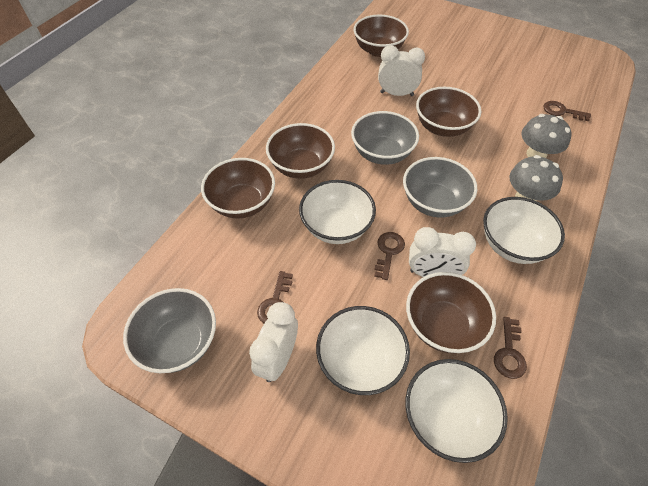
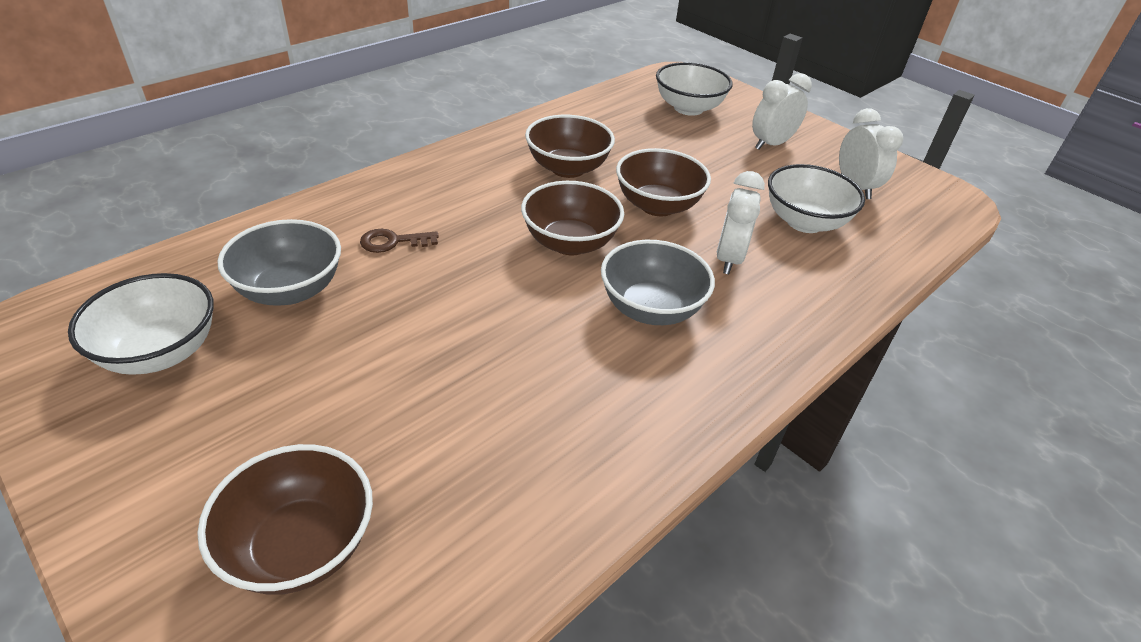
brown bowl: [201,158,275,219] [266,123,335,179] [354,15,409,57] [406,272,496,353] [416,87,481,137] = 5 -> [197,444,373,595] [521,181,624,255] [525,115,615,178] [616,148,711,216] = 4
brown key: [257,271,293,323] [374,232,405,280] [494,317,527,379] [543,101,591,121] = 4 -> [360,229,439,253] = 1
grey bowl: [123,288,216,373] [351,111,419,165] [403,157,477,218] = 3 -> [218,219,341,306] [601,240,715,325] = 2
grey mushroom: [510,155,563,201] [521,114,571,158] = 2 -> none = 0
white bowl: [299,180,376,244] [316,306,410,395] [405,359,508,463] [483,197,565,264] = 4 -> [68,273,214,375] [656,62,733,116] [768,164,865,233] = 3

